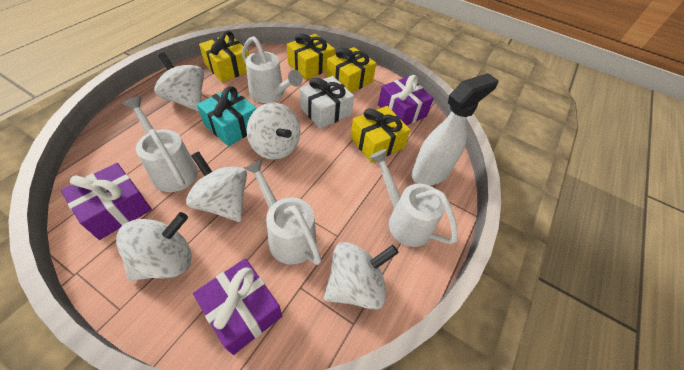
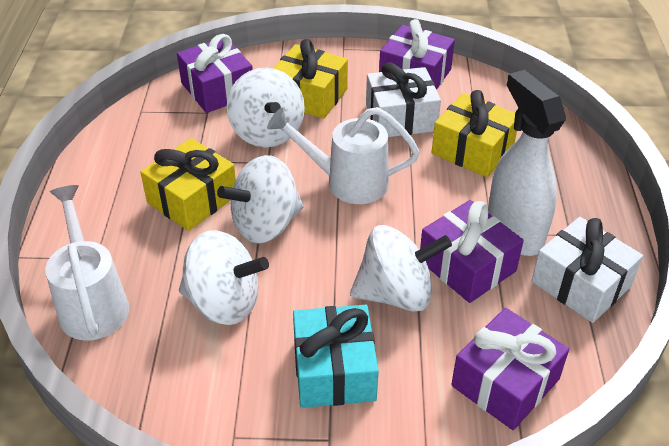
purple gift: [61,163,152,240] [193,258,282,355] [378,75,434,125] = 3 -> [177,34,253,113] [379,19,455,90] [420,200,524,303] [451,308,569,430] = 4
white gift: [300,76,354,129] = 1 -> [366,62,441,137] [531,217,643,323] = 2
white spinning top: [116,212,192,281] [154,53,204,111] [186,151,247,222] [247,103,300,160] [324,242,398,310] = 5 -> [179,230,269,325] [217,155,304,243] [227,67,305,147] [350,225,452,312] = 4
white watering can: [122,97,198,192] [242,36,303,103] [244,159,321,265] [369,149,458,247] = 4 -> [45,185,129,340] [267,107,420,204] = 2
yellow gift: [199,31,249,82] [287,33,335,80] [326,47,376,93] [350,106,410,163] = 4 -> [140,138,236,231] [273,39,348,119] [432,90,517,177] = 3

